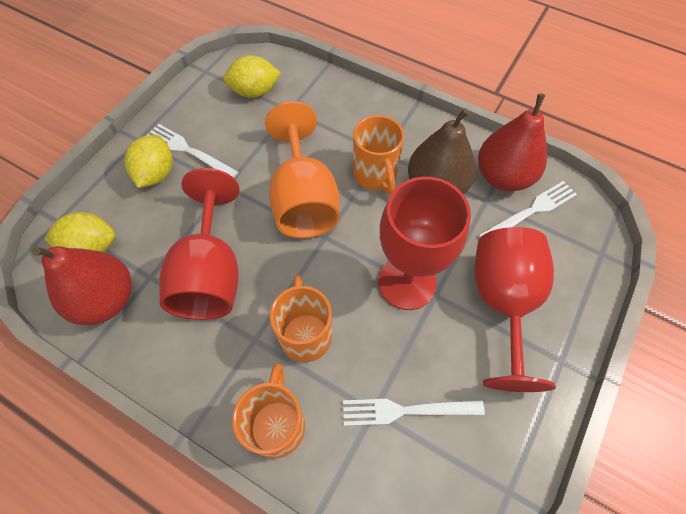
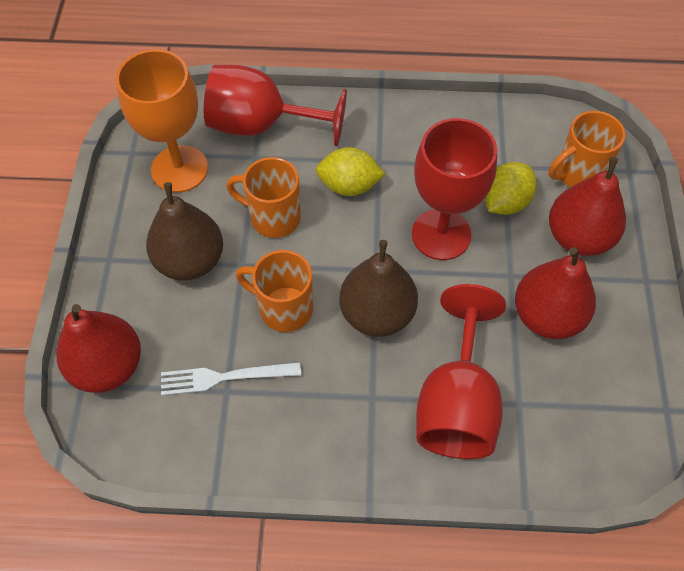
brown pear: [408,108,476,194] = 1 -> [146,182,223,281] [339,240,418,337] = 2
red pear: [32,246,132,325] [478,93,547,191] = 2 -> [56,304,141,393] [515,247,596,339] [549,157,626,256] = 3
white fork: [146,124,238,178] [343,399,485,426] [479,181,577,237] = 3 -> [161,362,301,396] = 1
yellow lemon: [45,212,116,252] [124,135,173,188] [223,55,281,98] = 3 -> [316,147,385,196] [484,162,537,215] = 2

